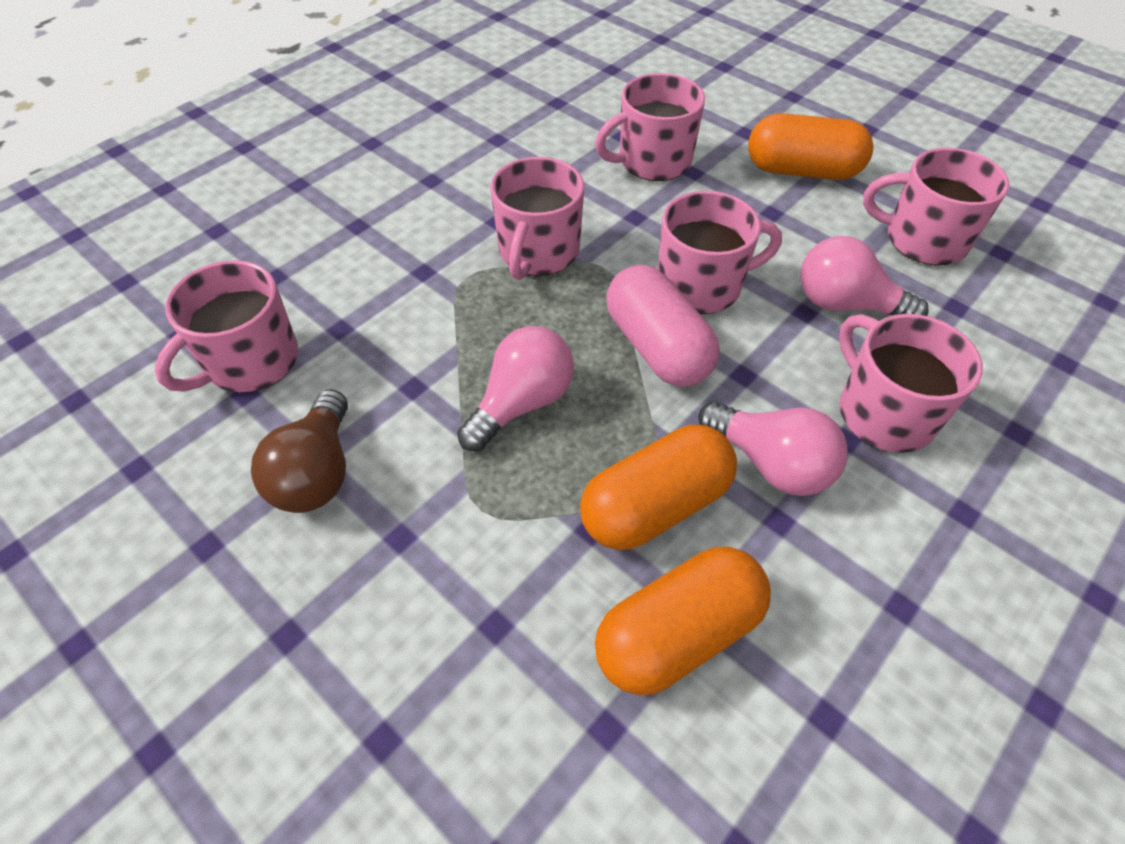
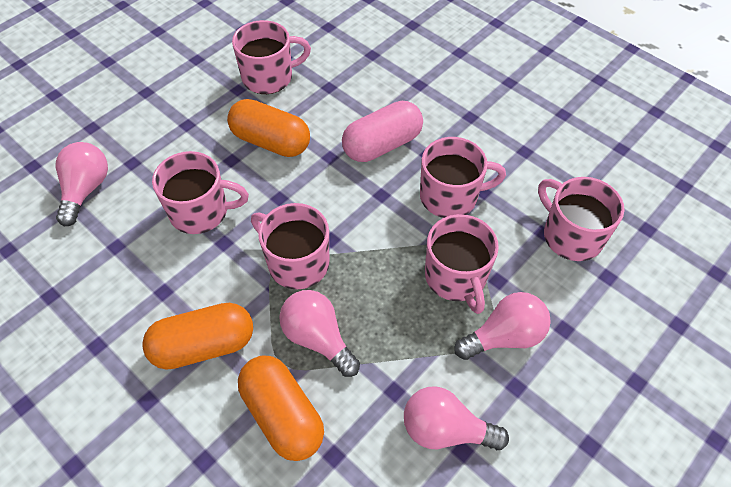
brown light bulb: [251,389,348,513] = 1 -> none = 0
pink light bulb: [457,326,574,451] [698,401,848,496] [800,236,929,316] = 3 -> [55,142,108,226] [279,290,360,377] [404,387,509,450] [454,292,551,360] = 4

